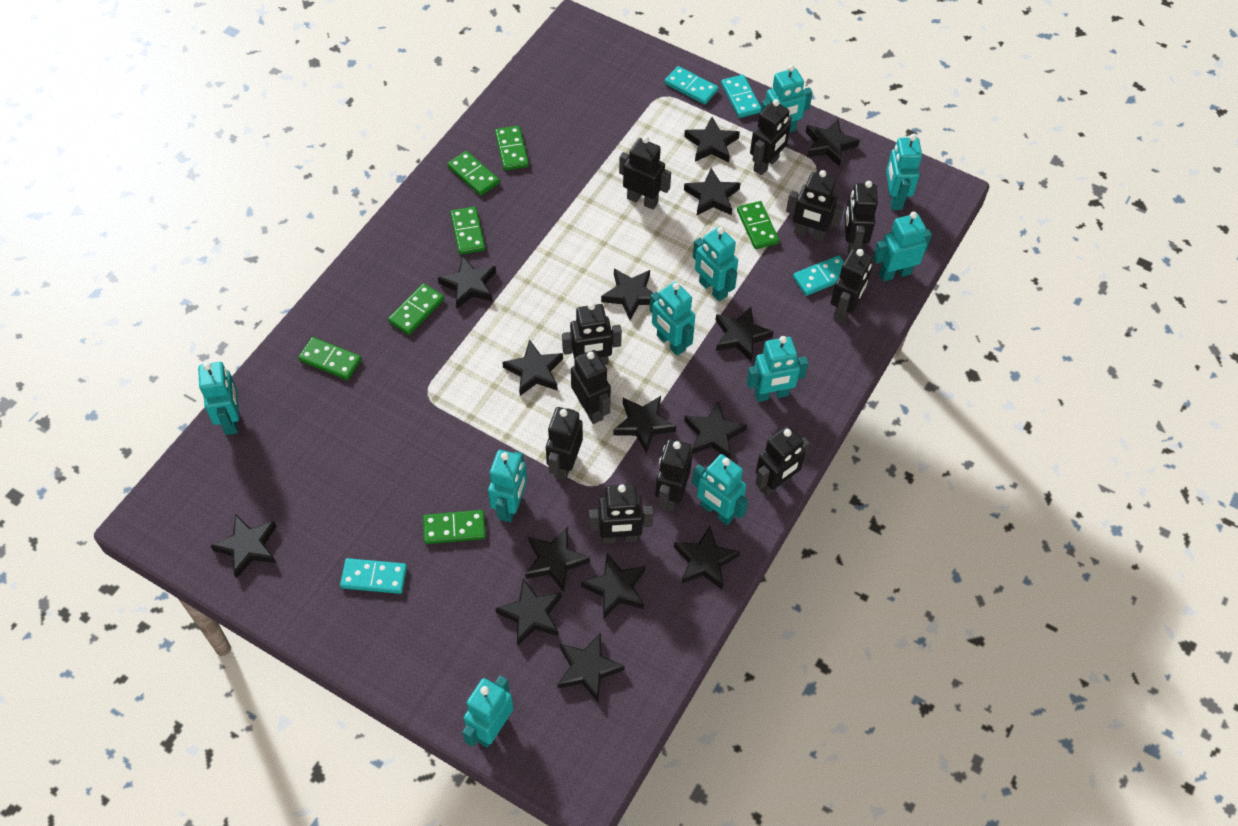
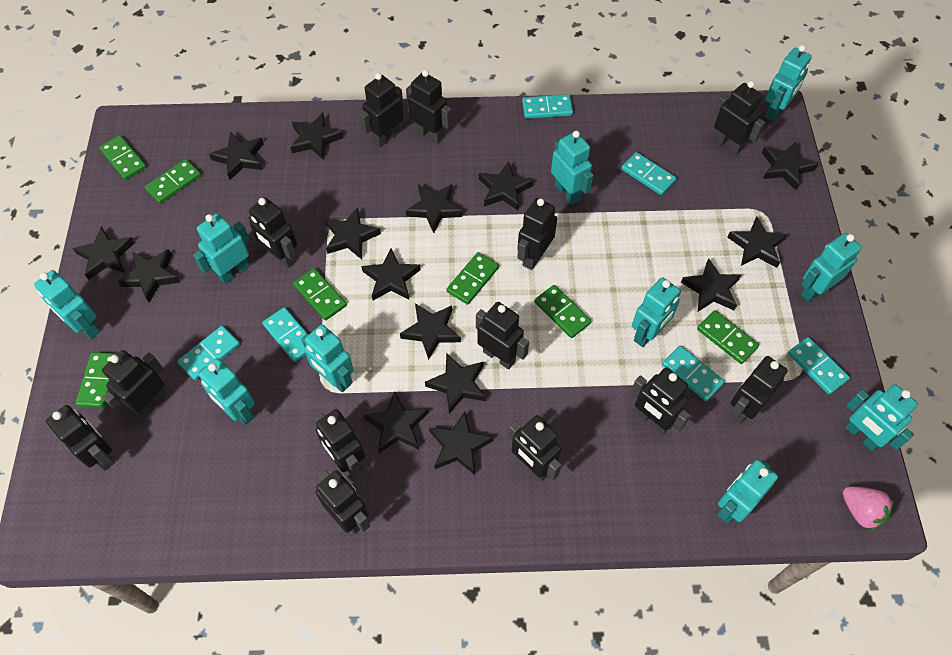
black robot: [546,407,583,480] [562,302,622,365] [571,350,611,424] [589,484,653,544] [619,136,671,210] [655,439,693,511] [750,99,792,175] [755,426,810,497] [786,170,844,242] [830,249,872,323] [844,181,878,255] = 11 -> [46,405,115,471] [102,350,167,419] [247,197,297,268] [315,409,365,476] [316,470,370,534] [359,73,404,148] [406,70,452,144] [476,302,529,369] [508,415,561,481] [517,198,557,270] [631,368,690,435] [714,81,765,156] [730,356,788,424] = 13
pink strawberry: none = 0 -> [843,486,893,530] = 1
turquoise domino: [340,558,407,594] [665,66,718,104] [721,75,761,118] [793,255,844,296] = 4 -> [177,326,240,381] [262,307,307,362] [522,94,573,119] [621,152,677,195] [662,345,725,401] [788,337,850,395] = 6

